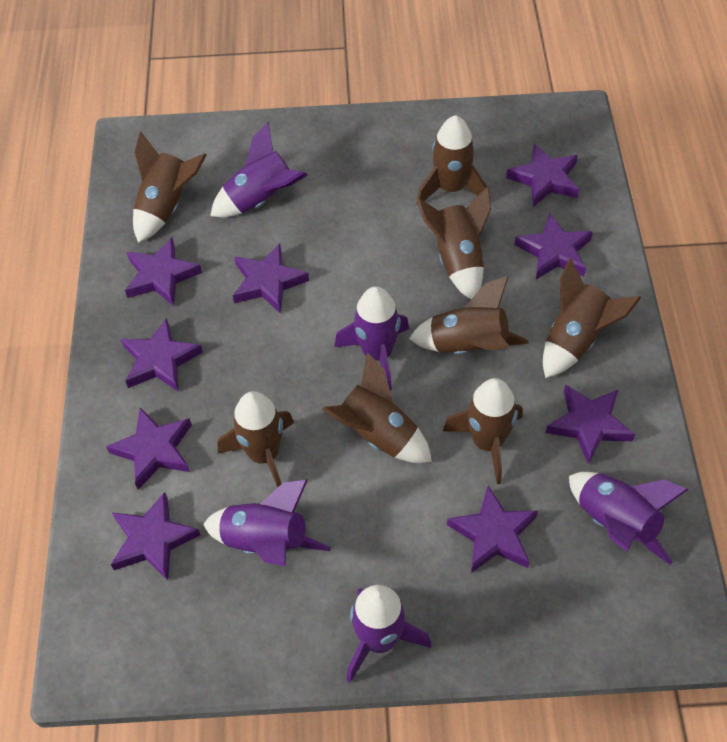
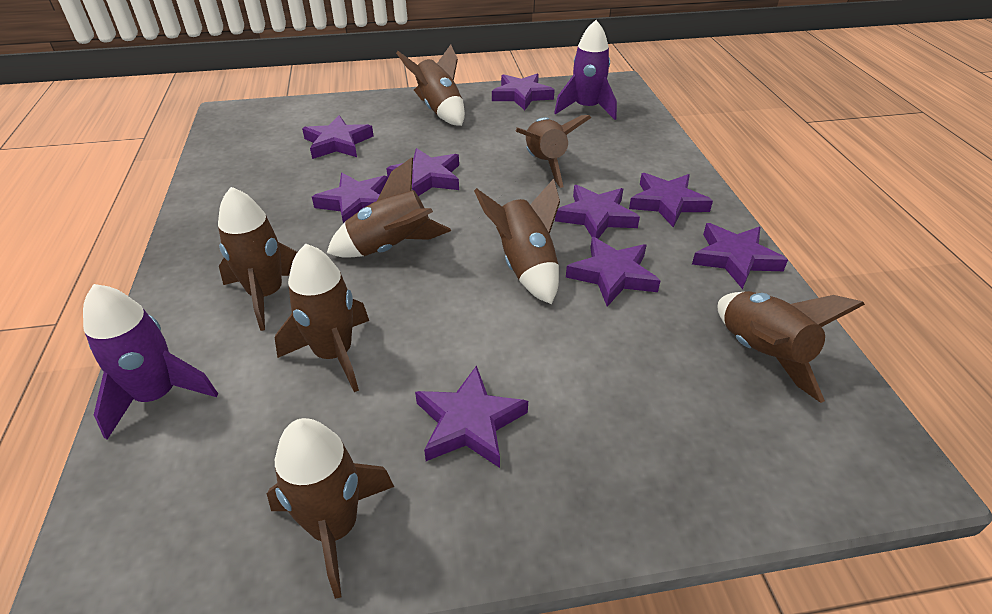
purple rocket: [203,479,331,566] [211,122,308,217] [334,286,409,390] [347,585,431,683] [569,472,689,565] = 5 -> [83,284,218,440] [554,20,617,120] = 2

